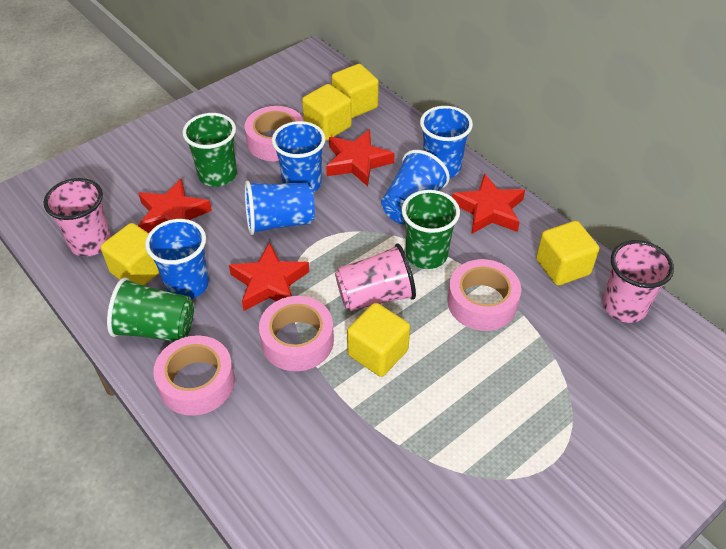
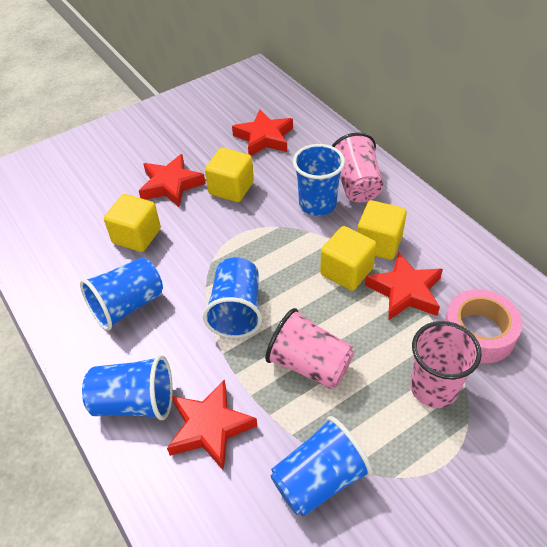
green cup: [107,277,194,341] [182,113,237,187] [402,190,460,269] = 3 -> none = 0
pink tape: [153,335,235,416] [245,106,304,161] [259,296,334,371] [447,259,521,331] = 4 -> [444,289,523,363] = 1
yellow cube: [101,223,159,285] [302,84,352,141] [332,64,379,118] [347,303,410,377] [536,221,599,285] = 5 -> [104,194,161,252] [205,148,254,202] [320,226,377,291] [357,200,407,260] = 4

